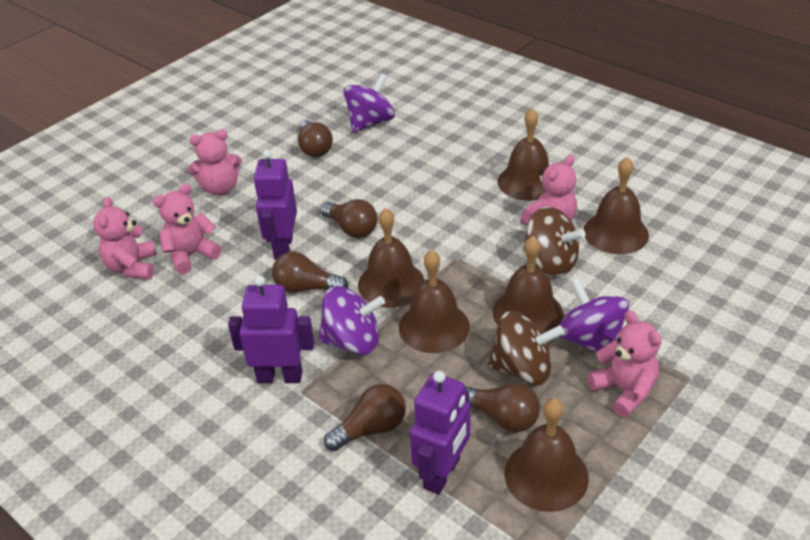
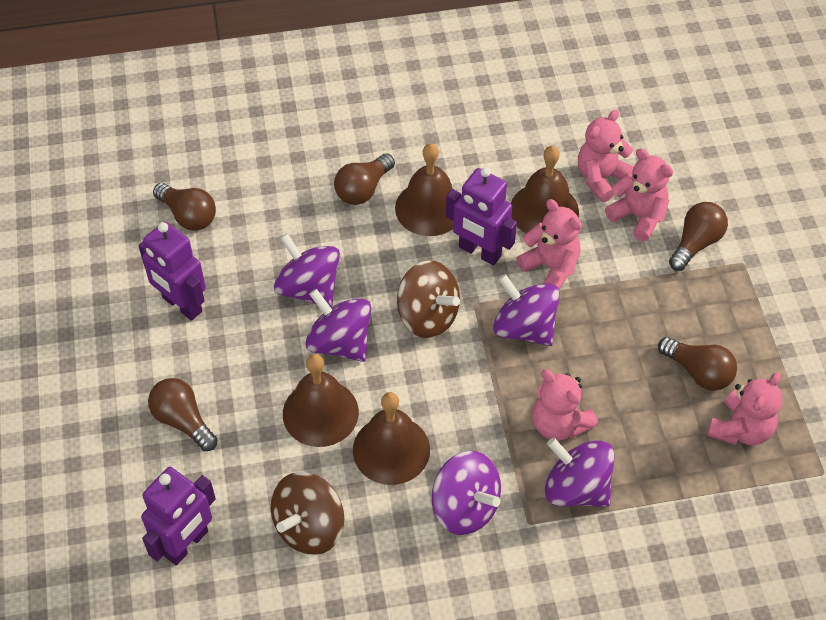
brown bell: [358,208,425,308] [399,250,470,353] [493,236,563,334] [498,109,549,201] [504,398,589,512] [584,157,649,254] = 6 -> [283,354,359,447] [353,392,430,485] [395,143,453,236] [511,146,579,233] = 4
purple spinning top: [318,286,385,355] [344,73,395,133] [559,277,629,352] = 3 -> [274,233,340,307] [305,289,371,362] [432,451,501,535] [493,274,560,346] [545,438,615,507] = 5

